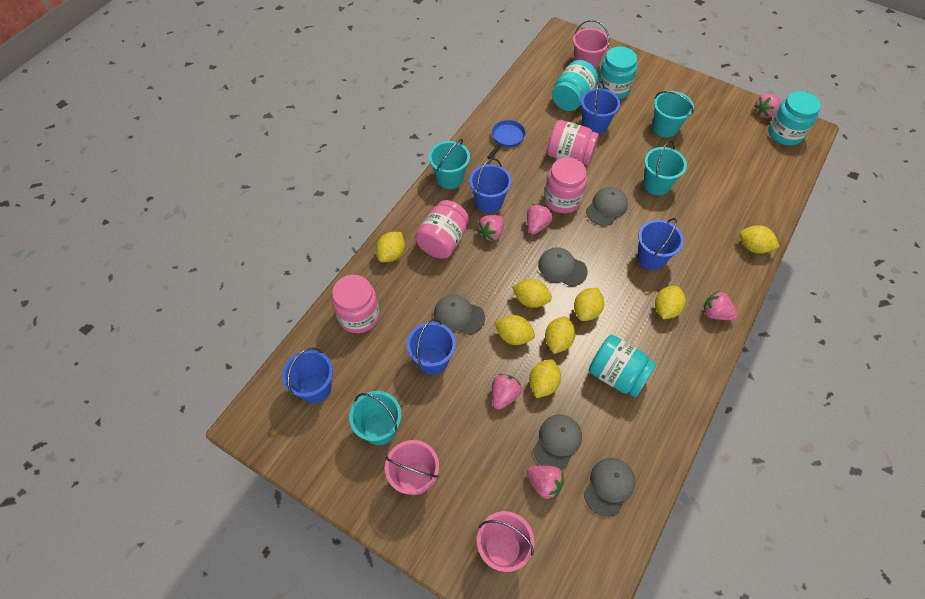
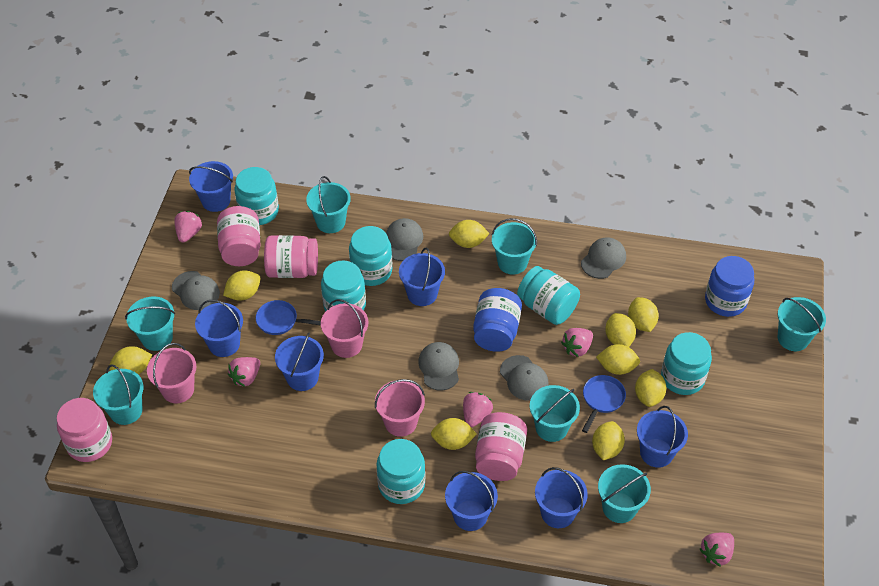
blue bucket: [282,348,333,403] [407,319,456,375] [469,158,512,213] [581,81,620,135] [637,218,684,270] = 5 -> [189,161,233,212] [195,300,243,357] [275,333,324,391] [399,248,445,306] [445,471,498,531] [535,467,588,528] [637,406,688,468] = 7
blue jar: none = 0 -> [473,288,522,352] [705,256,754,317] = 2
blue pan: [487,120,526,159] = 1 -> [256,300,321,335] [582,375,626,433] = 2
pink strawberry: [477,215,504,241] [492,374,522,410] [527,204,553,235] [527,466,564,500] [704,291,738,320] [754,93,781,118] = 6 -> [174,211,202,243] [228,357,260,387] [463,392,493,427] [561,328,593,357] [700,533,734,567] = 5
turquoise bucket: [349,391,402,445] [429,139,470,189] [643,141,687,195] [653,91,694,137] = 4 -> [93,364,143,425] [125,296,175,351] [306,176,351,233] [492,218,537,275] [530,385,580,442] [598,464,651,523] [778,297,826,351] = 7
turquoise jar: [552,60,599,111] [589,335,656,397] [597,47,637,99] [768,91,821,146] = 4 -> [235,167,279,225] [321,260,366,312] [349,226,392,286] [377,439,425,504] [517,266,580,325] [661,332,712,395] = 6
yellow lemon: [376,232,405,262] [494,315,535,345] [512,279,552,308] [529,359,561,398] [545,316,576,354] [574,288,604,321] [655,286,686,319] [740,225,779,254] = 8 -> [109,346,152,375] [223,270,261,301] [431,418,477,450] [449,220,490,248] [592,421,625,460] [596,344,640,375] [605,313,636,347] [628,297,659,332] [635,369,667,407] = 9

